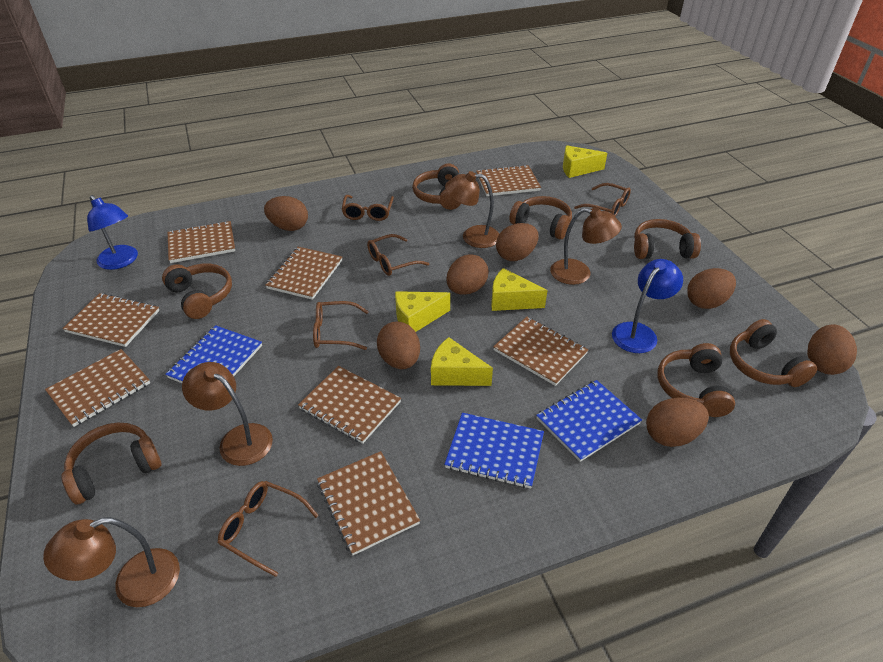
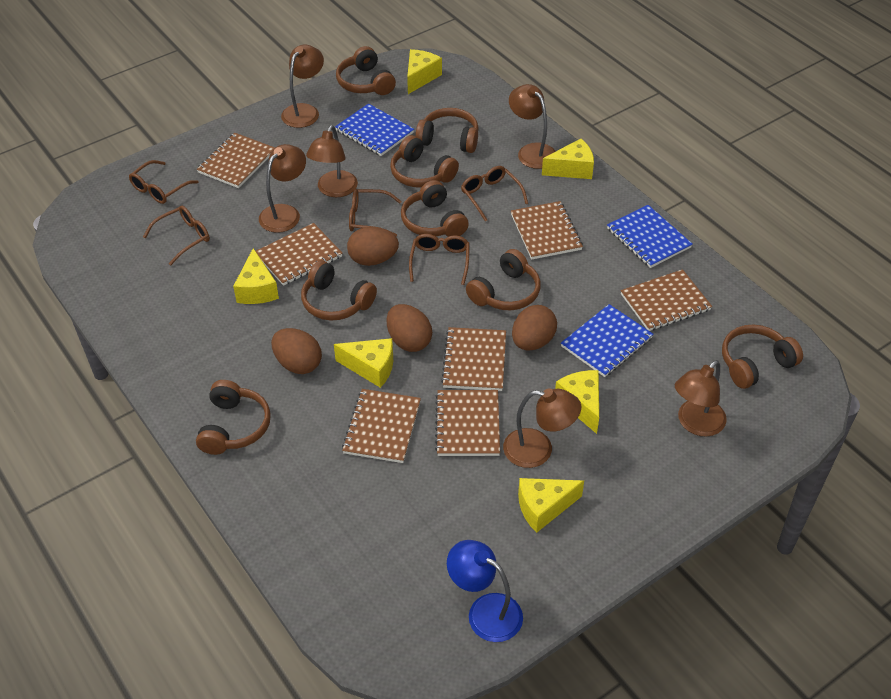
blue lamp: [87,195,138,270] [612,259,683,353] = 2 -> [447,540,523,642] = 1
brown egg: [264,196,308,231] [377,321,420,369] [446,254,489,295] [496,223,539,261] [646,397,709,447] [687,268,736,309] [807,324,857,375] = 7 -> [271,328,322,374] [347,227,399,266] [387,304,432,352] [512,305,557,351] = 4
brown headphones: [61,423,161,505] [162,264,232,319] [412,163,461,210] [509,196,572,239] [634,219,701,259] [658,343,735,417] [730,319,817,387] = 7 -> [196,380,271,455] [301,260,377,321] [336,46,396,95] [390,135,459,188] [401,180,469,237] [415,108,479,153] [466,249,541,311] [722,324,803,389] = 8
brown lamp: [43,517,180,607] [182,362,273,466] [445,171,499,248] [550,207,622,285] = 4 -> [259,144,306,233] [281,45,324,128] [306,125,358,197] [503,388,581,468] [509,84,556,169] [675,360,727,437] = 6
brown notebook: [45,349,150,427] [62,293,159,347] [168,221,235,263] [265,247,342,300] [298,366,401,444] [317,451,420,555] [476,165,541,196] [493,317,589,386] = 8 -> [197,133,275,188] [256,223,342,286] [342,389,421,463] [435,390,500,456] [441,327,506,391] [511,201,583,260] [621,269,712,331] = 7
yellow cheese: [395,291,450,332] [431,337,493,386] [491,268,547,311] [563,145,607,178] = 4 -> [233,248,279,304] [334,338,393,388] [407,49,442,94] [518,478,584,533] [542,139,594,179] [555,370,599,434] = 6

